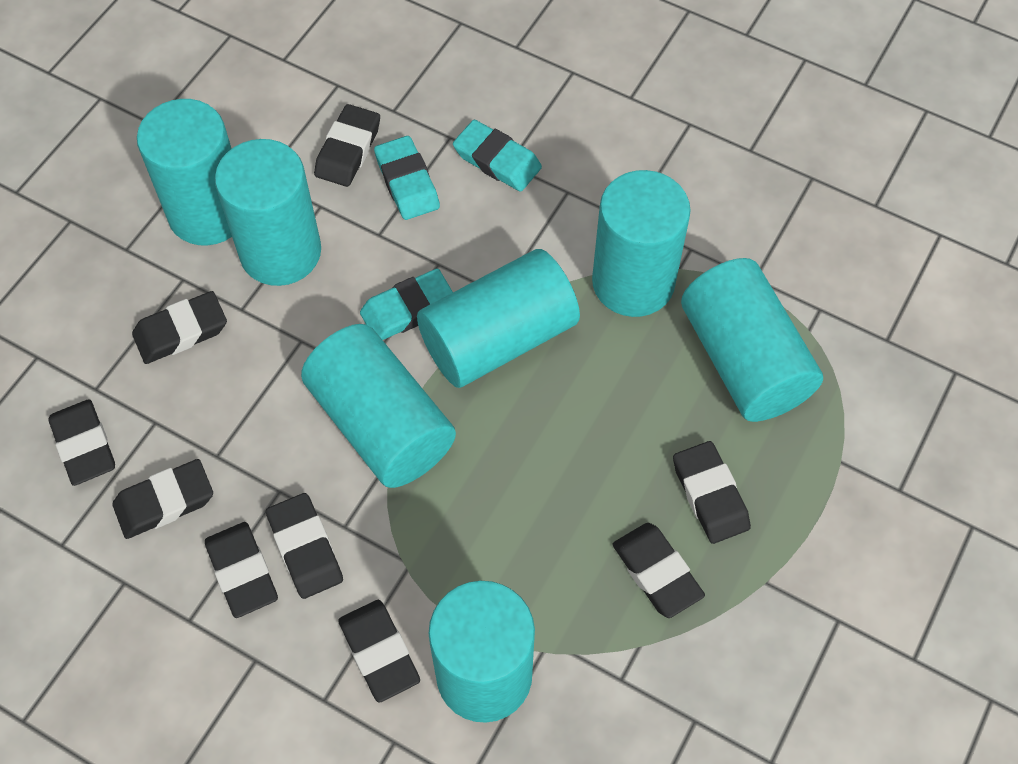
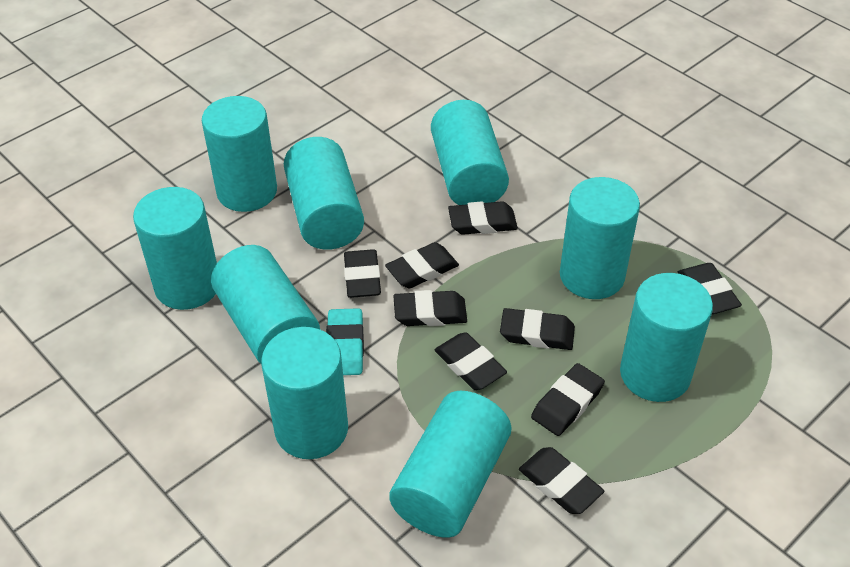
turquoise cylinder: [137,99,232,246] [215,139,321,286] [301,324,456,488] [417,249,580,388] [428,581,535,723] [592,170,691,317] [681,258,823,422] = 7 -> [133,187,217,310] [202,96,277,212] [211,245,320,364] [261,327,348,459] [284,137,364,250] [389,391,511,538] [431,100,509,205] [560,177,640,299] [620,273,713,402] = 9
turquoise eraser: [360,269,453,340] [374,136,440,220] [453,120,542,192] = 3 -> [326,308,364,375] = 1

